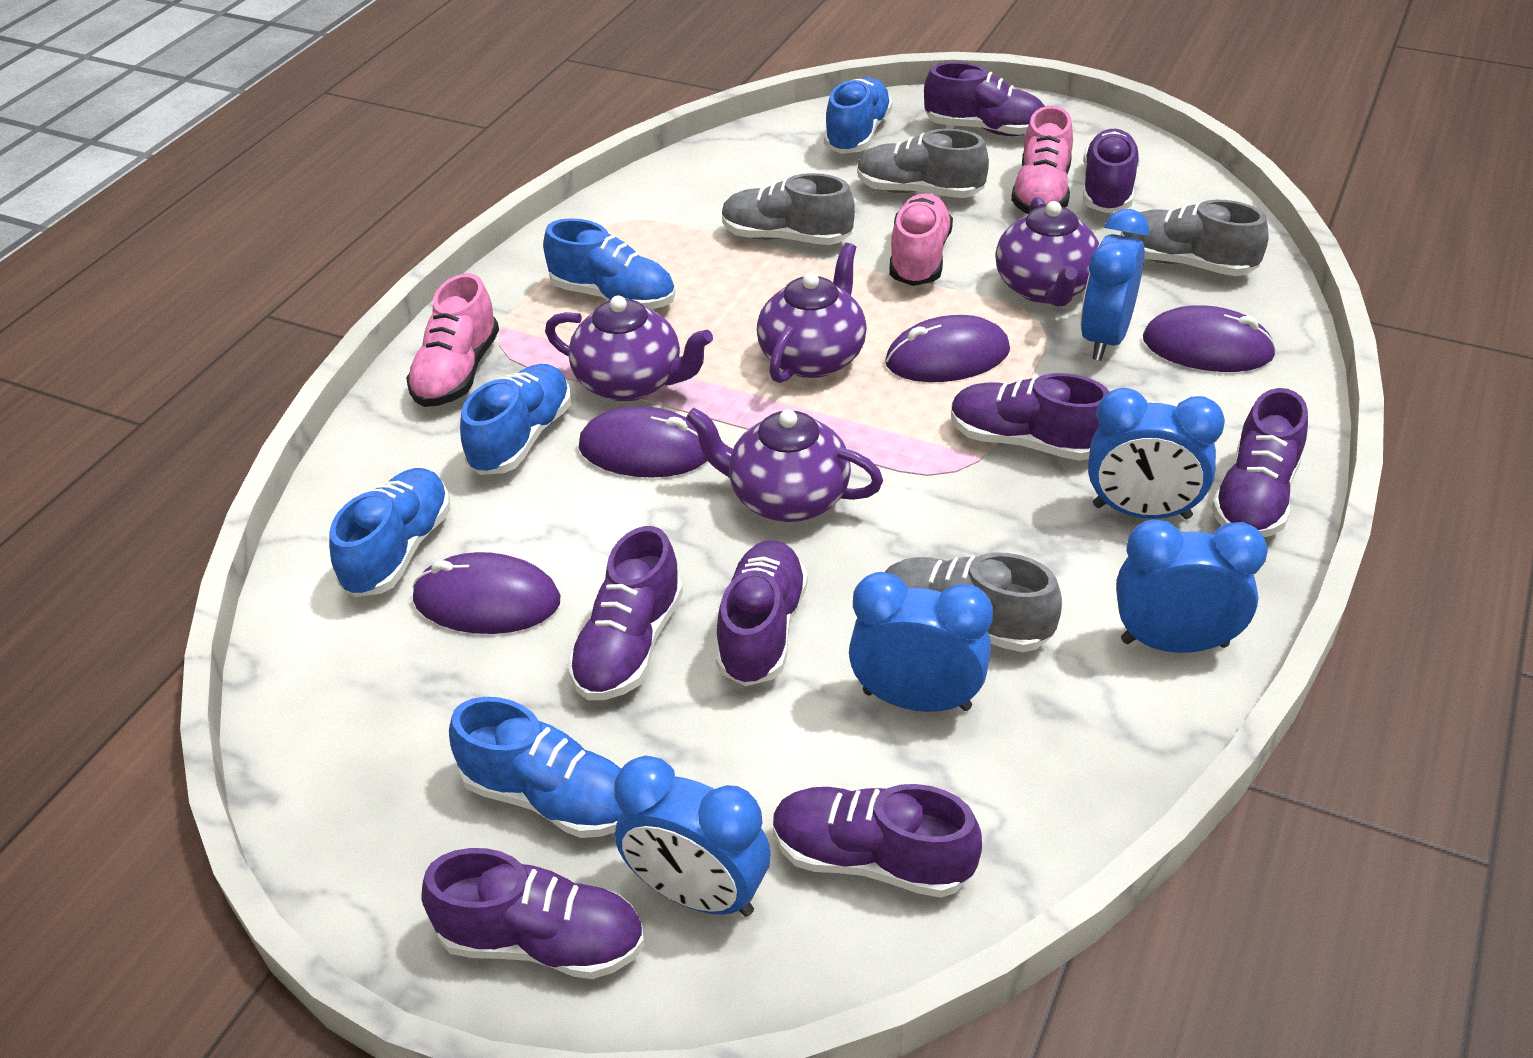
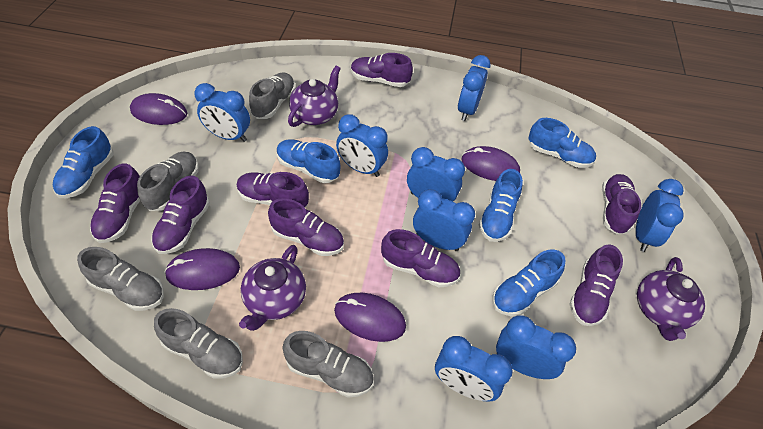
blue clock: [615,756,771,917] [849,572,993,712] [1080,209,1149,361] [1088,388,1225,519] [1116,519,1267,653] = 5 -> [194,83,250,142] [336,115,388,177] [407,147,465,202] [413,189,475,251] [435,336,513,402] [458,55,491,121] [496,315,576,379] [636,179,684,252] = 8
grey shoe: [722,173,855,245] [857,129,989,198] [885,552,1062,652] [1121,200,1268,276] = 4 -> [77,247,164,311] [137,152,199,211] [154,308,243,379] [249,73,295,119] [282,331,374,398] = 5
pink shoe: [406,273,499,407] [889,193,953,286] [1011,106,1073,214] = 3 -> none = 0
purple teapot: [545,296,713,402] [686,408,883,522] [757,243,867,383] [995,197,1099,306] = 4 -> [239,245,306,331] [288,66,341,127] [637,257,705,341] = 3

